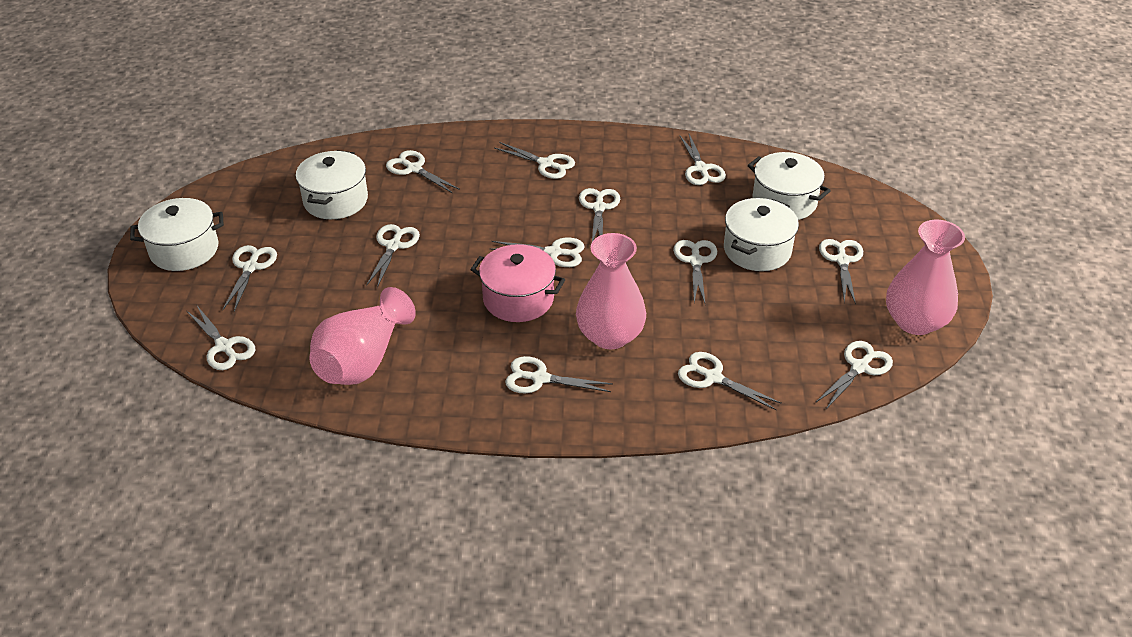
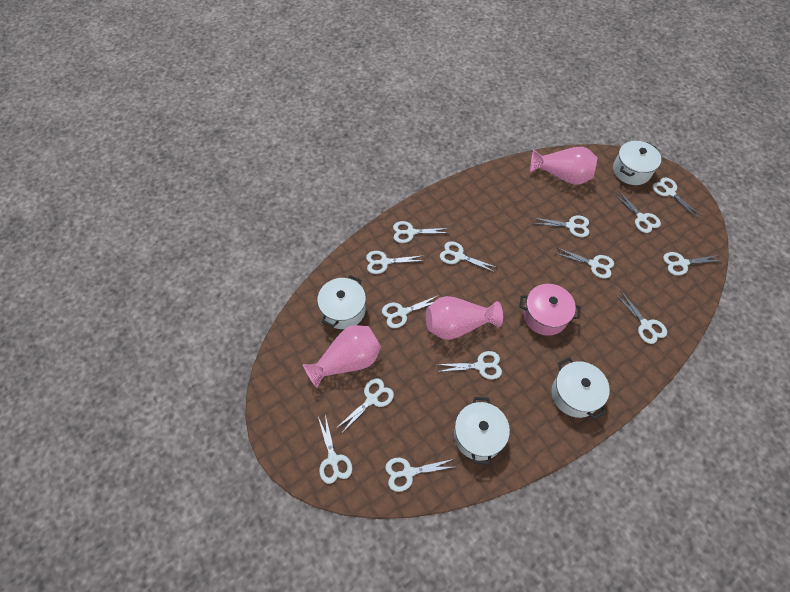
white scissors: [187,306,255,370] [223,245,277,312] [366,224,420,288] [386,150,460,193] [490,238,585,267] [494,142,575,179] [505,356,613,393] [579,188,620,241] [673,240,717,303] [678,352,782,410] [679,134,726,185] [815,341,893,409] [819,239,863,305] = 13 -> [318,414,352,484] [335,378,394,434] [366,251,424,274] [382,295,439,328] [385,458,454,492] [393,221,449,243] [436,351,502,379] [440,241,498,273] [532,215,589,237] [554,248,614,279] [613,190,661,233] [615,291,667,344] [652,177,701,218] [663,252,723,276] = 14

